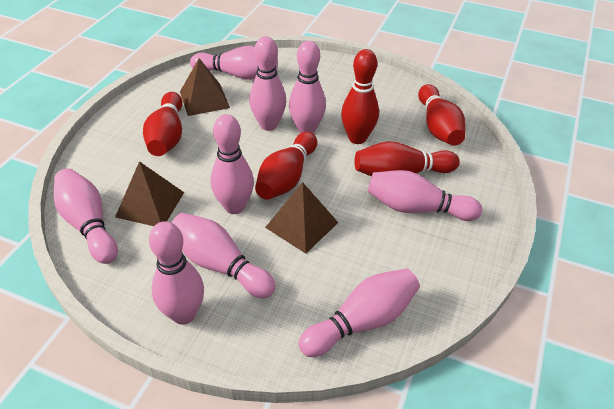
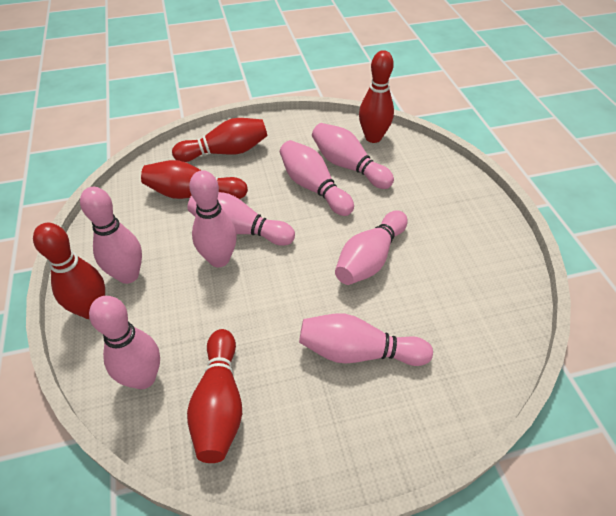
brown pyramid: [115,161,184,226] [180,58,230,116] [265,182,338,254] = 3 -> none = 0
pink bowling pin: [54,168,118,264] [149,221,204,325] [171,213,276,298] [190,46,278,80] [211,114,254,214] [249,36,286,131] [289,41,326,134] [298,269,420,357] [368,170,482,221] = 9 -> [80,187,142,284] [89,296,160,389] [187,192,295,246] [189,170,237,267] [280,140,354,216] [299,313,433,366] [312,123,394,189] [335,211,407,285] = 8

